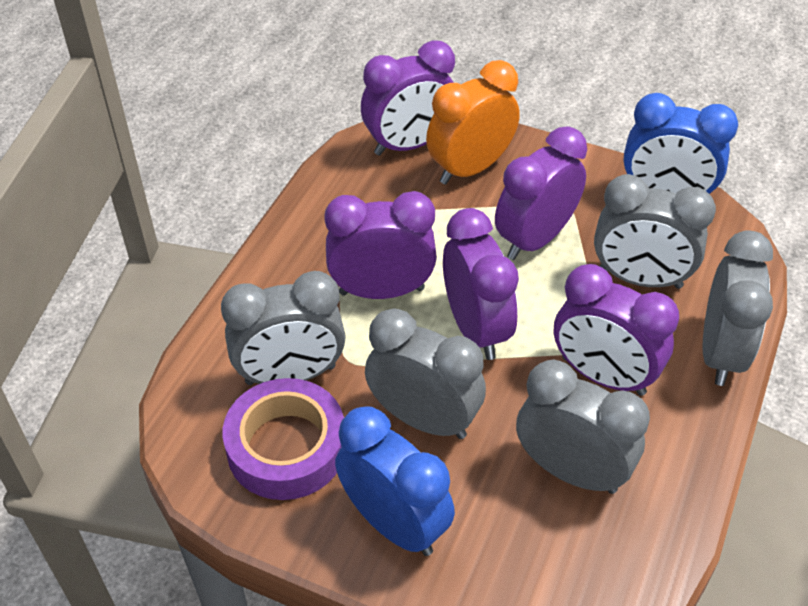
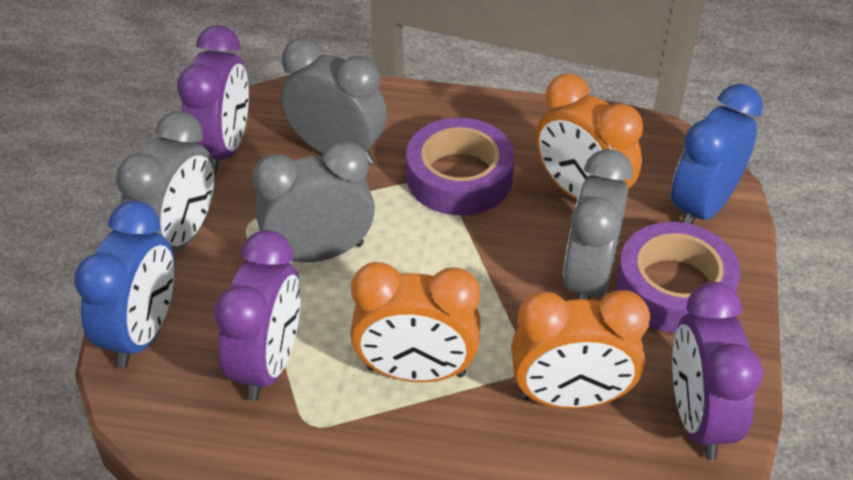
grey clock: [221,271,346,385] [365,308,486,439] [516,360,650,494] [594,174,716,289] [703,230,773,386] = 5 -> [116,111,215,252] [252,140,375,262] [281,38,387,164] [563,149,633,300] = 4
orange clock: [426,60,520,184] = 1 -> [350,262,481,382] [511,290,650,409] [536,73,643,200] = 3
purple clock: [324,191,437,299] [361,40,455,156] [443,208,519,360] [495,126,587,260] [554,264,679,396] = 5 -> [177,25,249,175] [214,230,301,401] [672,282,763,460] = 3
purple tape: [223,378,344,500] = 1 -> [406,118,514,215] [616,222,740,333] = 2

